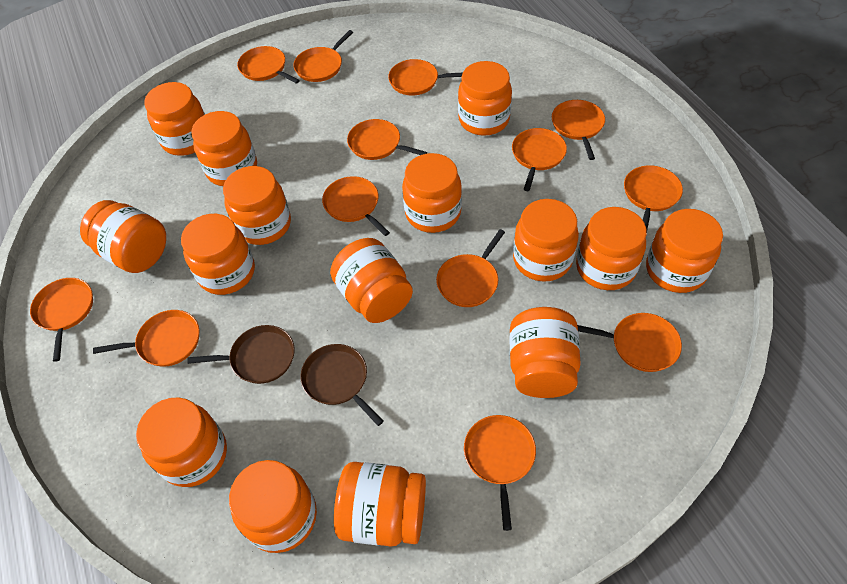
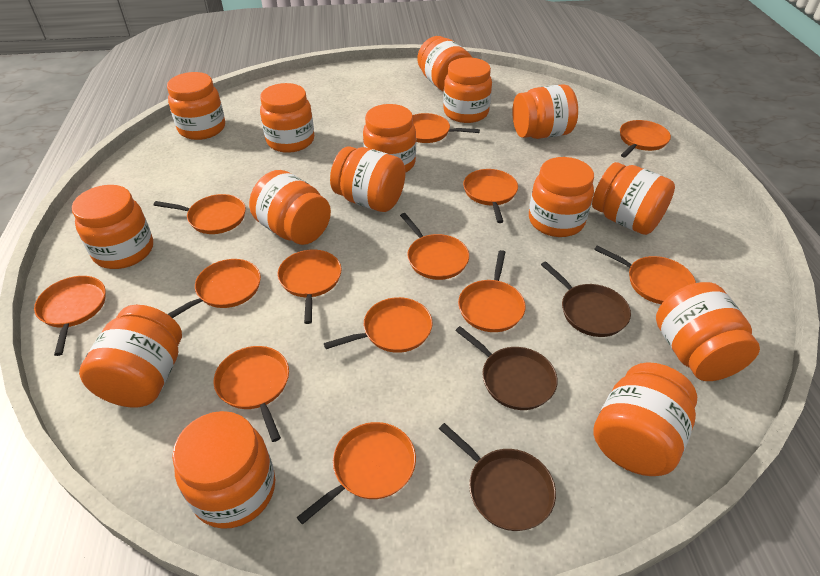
brown pan: [187,325,295,384] [300,344,384,426] = 2 -> [439,423,556,531] [455,326,558,410] [541,261,631,337] = 3

